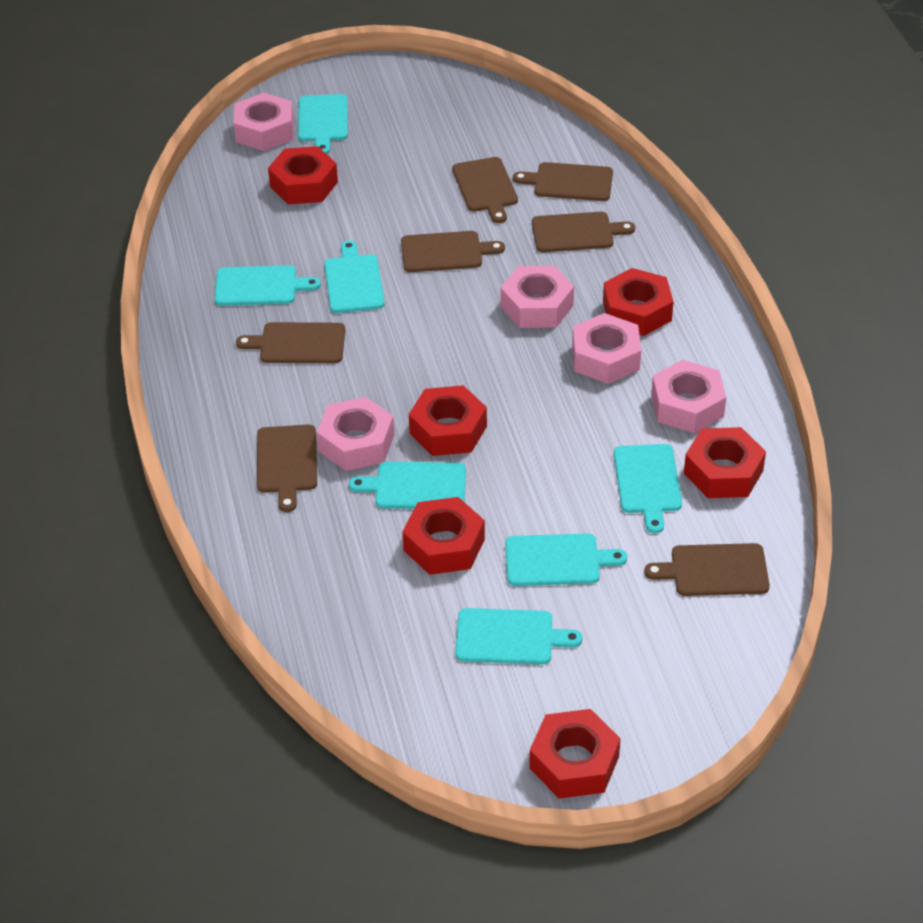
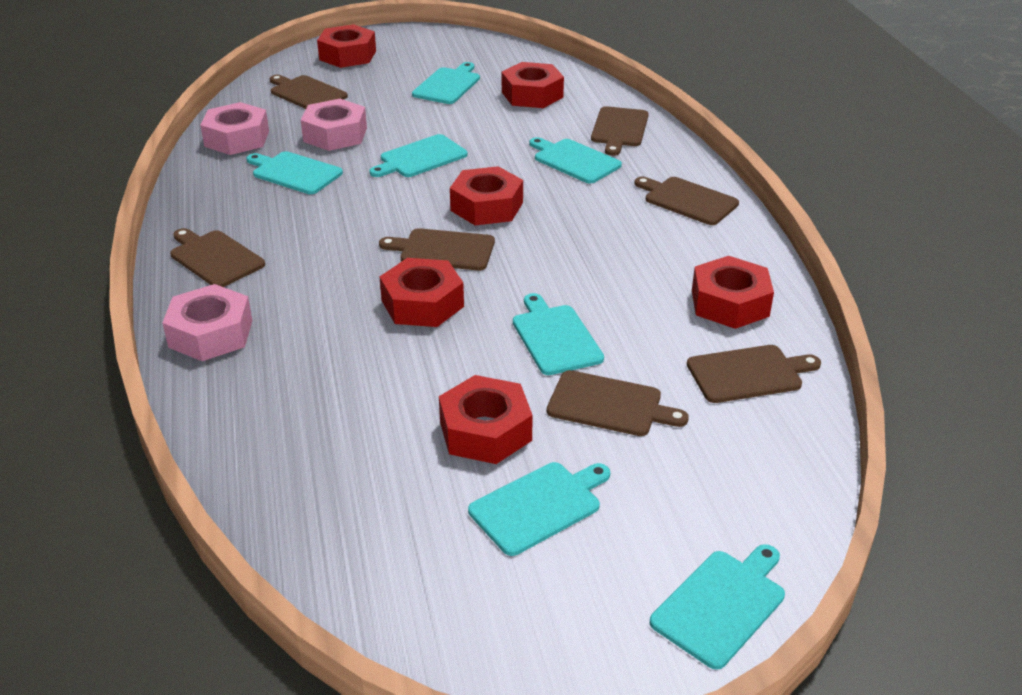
pink nut: [233,93,294,151] [317,397,394,471] [501,266,574,328] [572,313,641,384] [651,360,726,433] = 5 -> [162,284,252,361] [200,102,269,155] [301,99,367,151] = 3

